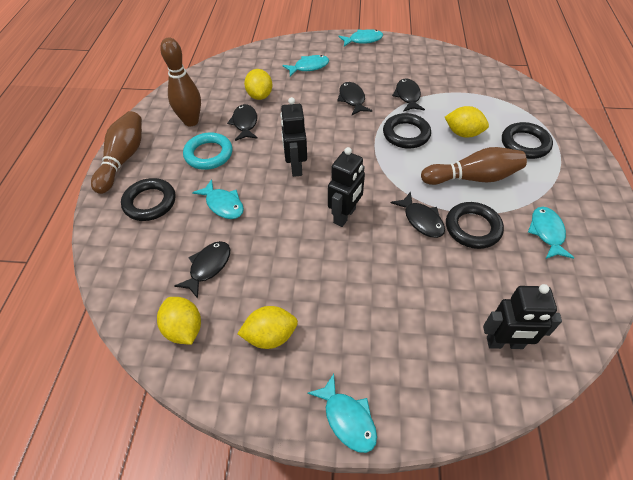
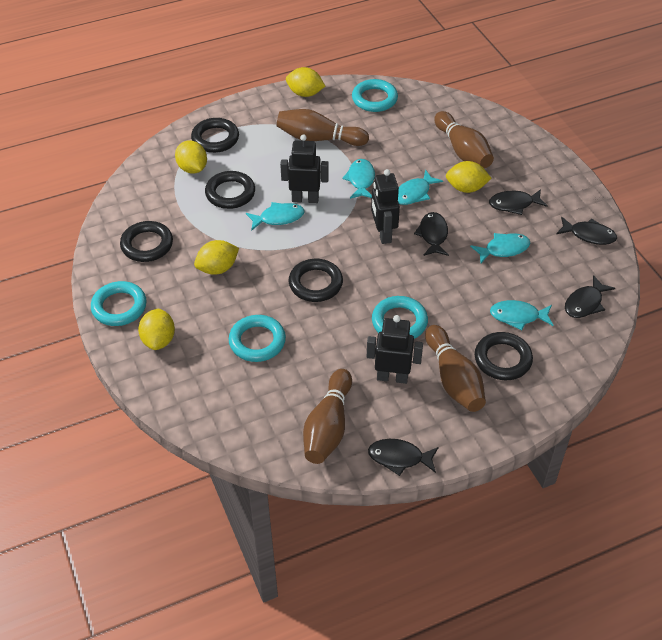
black ring: [121,178,176,221] [383,113,431,149] [446,202,504,249] [502,122,553,159] = 4 -> [120,221,173,262] [191,118,239,153] [205,171,255,209] [289,259,343,302] [475,332,533,380] = 5
brown bowling pin: [91,111,142,194] [160,37,201,126] [421,147,527,185] = 3 -> [277,109,369,146] [303,369,352,464] [425,325,486,412] [434,111,494,168] = 4
turquoise ring: [183,132,233,170] = 1 -> [91,281,147,326] [229,315,286,362] [352,79,398,112] [372,296,428,339] = 4
yellow lemon: [157,297,201,345] [237,306,298,349] [244,69,273,100] [445,106,489,138] = 4 -> [138,309,175,350] [175,140,207,174] [194,240,239,275] [286,67,325,97] [446,161,491,193] = 5

